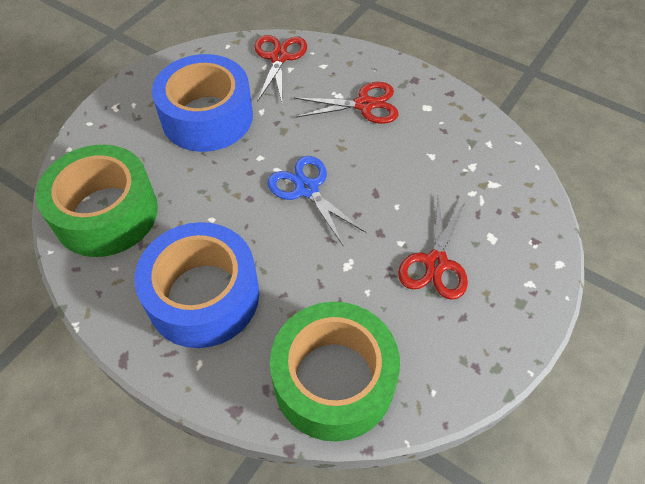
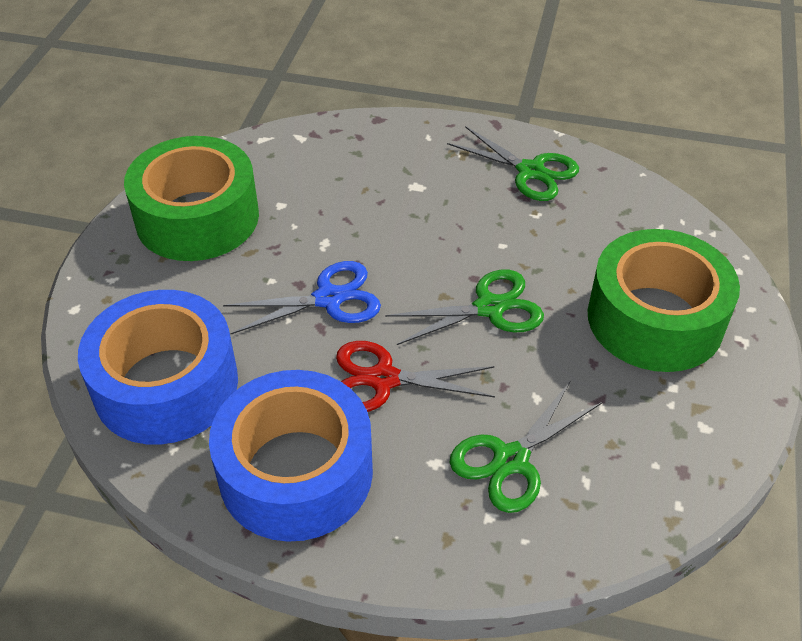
green scissors: none = 0 -> [385,270,544,345] [447,126,579,201] [449,382,602,513] = 3
red scissors: [254,35,307,102] [294,82,399,124] [398,197,468,300] = 3 -> [336,341,495,412] = 1

